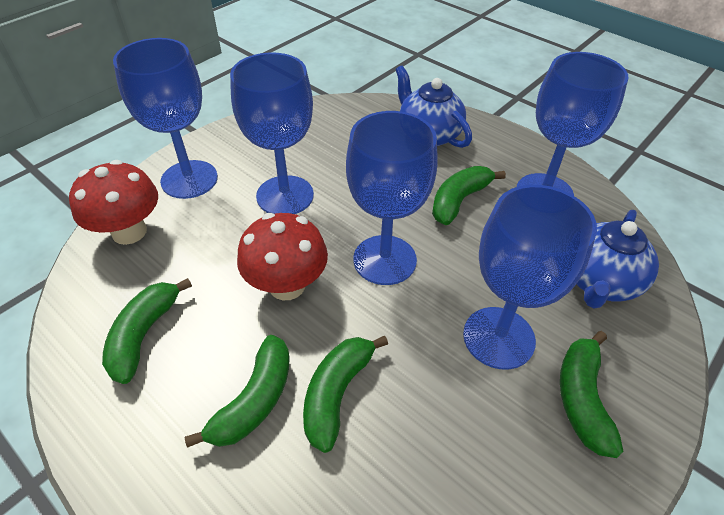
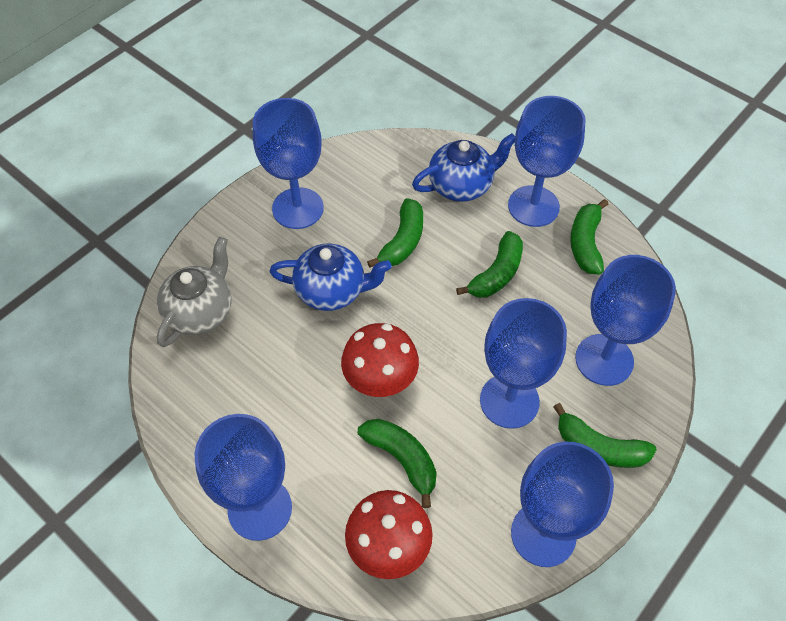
blue goblet: [113,38,218,199] [230,53,314,214] [346,111,438,285] [463,185,597,370] [516,52,629,196] = 5 -> [195,414,292,541] [253,98,324,229] [480,298,567,429] [508,96,586,227] [511,441,614,567] [575,255,676,386] = 6
grey teapot: none = 0 -> [157,237,231,347] = 1

